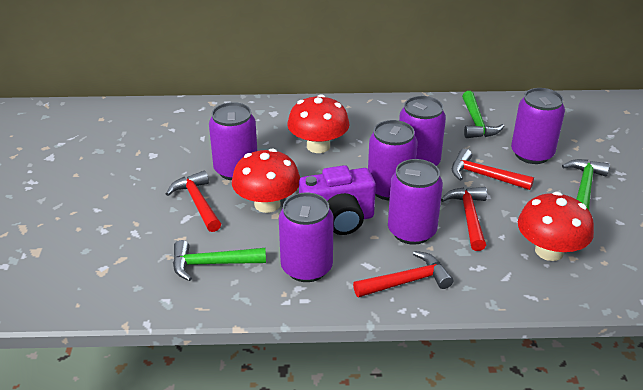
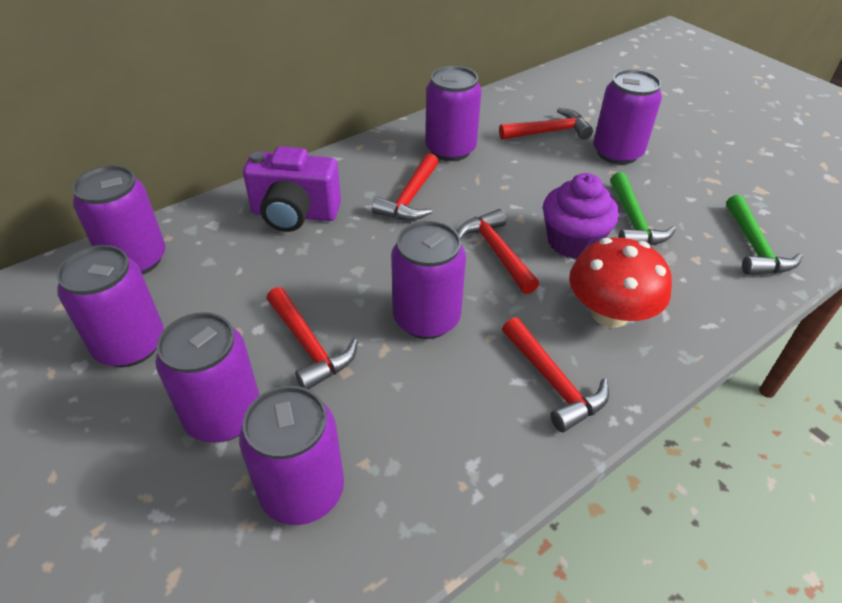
green hammer: [173,240,266,281] [462,91,504,138] [562,159,610,210] = 3 -> [610,172,676,245] [726,195,803,275] = 2
purple can: [209,102,257,180] [279,193,334,282] [368,120,418,200] [388,159,443,245] [399,96,446,166] [511,88,565,164] = 6 -> [56,245,164,367] [72,165,166,275] [155,312,260,442] [239,386,344,525] [391,221,466,339] [425,66,482,161] [593,69,662,165] = 7
purple cupcake: none = 0 -> [543,173,619,259] = 1
red hammer: [166,171,221,232] [353,251,453,298] [441,187,487,251] [452,149,534,190] = 4 -> [266,287,358,390] [372,153,439,220] [457,209,539,294] [499,108,593,140] [502,317,609,432] = 5
red mushroom: [232,148,300,213] [287,94,350,153] [518,192,594,261] = 3 -> [569,238,672,328] = 1

